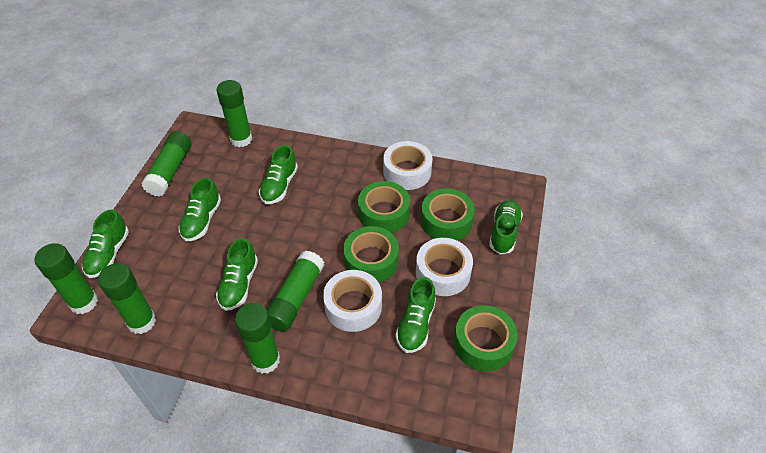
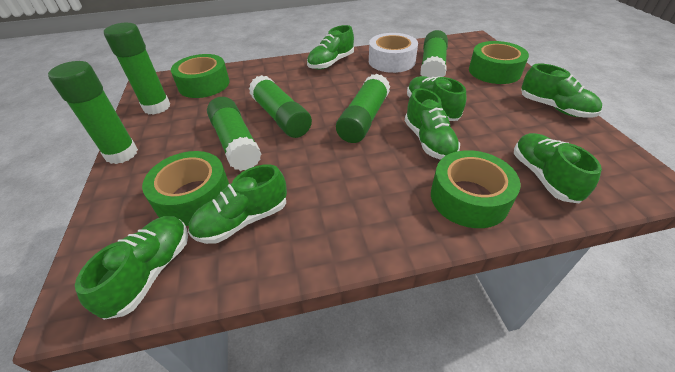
green shoe: [82,210,129,278] [179,178,221,241] [216,238,258,311] [259,145,298,204] [396,277,436,353] [489,200,523,254] = 6 -> [75,216,188,320] [188,164,287,244] [307,25,354,70] [405,88,460,160] [407,76,466,121] [514,133,602,203] [521,63,602,118] = 7
white tape: [323,270,382,332] [383,141,433,190] [416,238,473,296] = 3 -> [369,33,418,73] = 1

